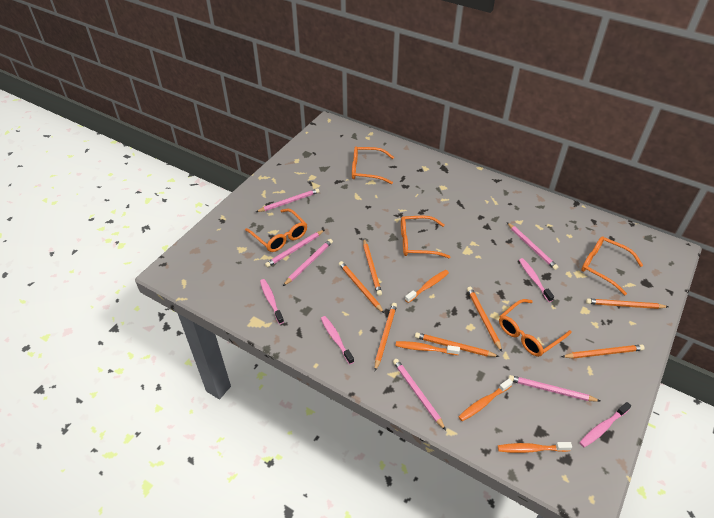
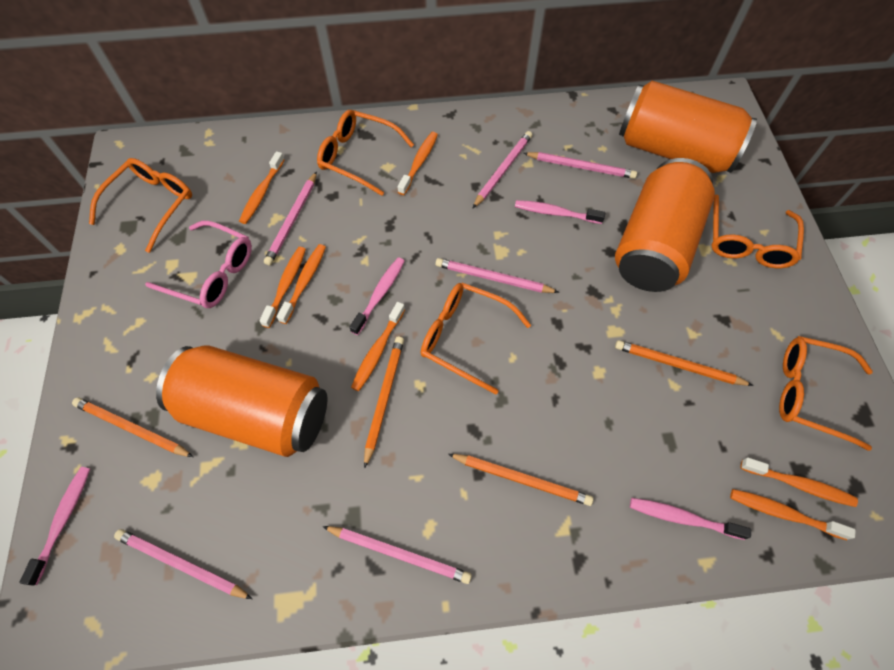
orange can: none = 0 -> [156,345,327,457] [615,158,715,292] [619,81,757,173] = 3
orange pencil: [339,261,384,313] [363,239,382,296] [375,303,397,371] [415,332,500,357] [467,287,502,352] [562,344,645,359] [586,298,668,309] = 7 -> [72,397,193,457] [364,337,404,469] [448,454,593,506] [615,340,753,386] = 4
orange toothbrush: [396,341,460,355] [405,270,449,303] [458,379,513,421] [498,442,572,453] = 4 -> [239,151,285,224] [259,247,306,328] [277,244,326,324] [351,302,405,391] [397,132,438,195] [730,489,856,540] [740,457,858,507] = 7
pink glasses: none = 0 -> [145,221,252,308] = 1

